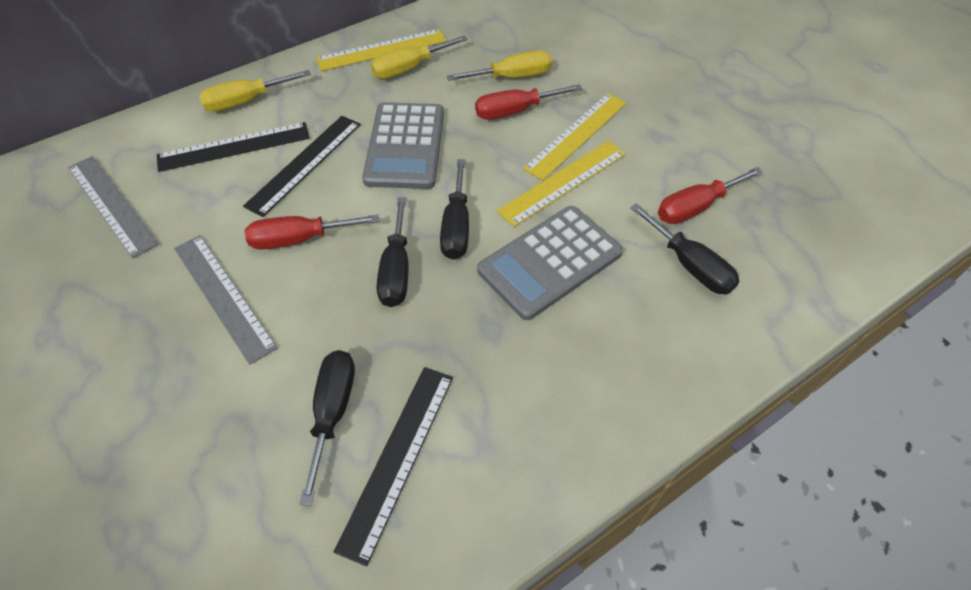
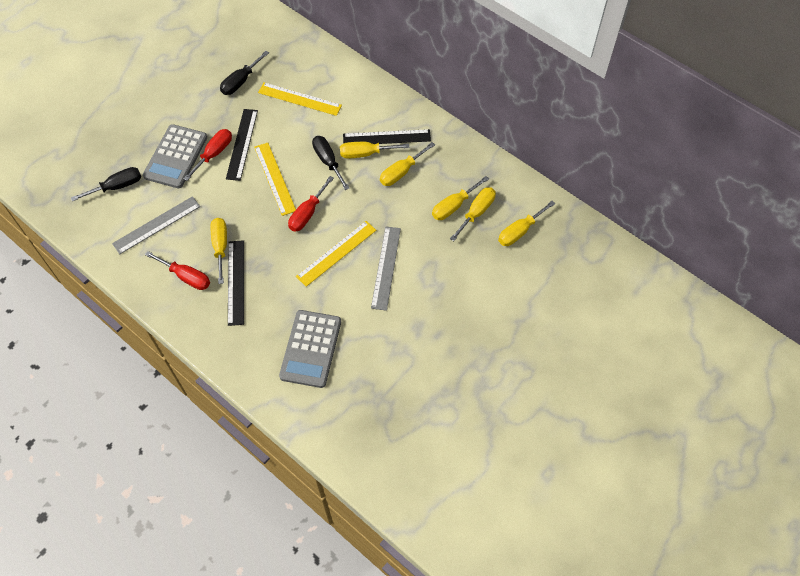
black screwdriver: [299,350,355,506] [377,197,409,307] [440,159,469,260] [630,203,739,295] = 4 -> [71,167,141,201] [220,51,269,95] [312,136,349,190] = 3
yellow screwdriver: [199,70,311,112] [370,36,468,79] [447,50,552,81] = 3 -> [210,218,227,284] [340,142,409,158] [380,142,435,186] [432,176,489,220] [450,187,496,241] [498,201,555,246] = 6

